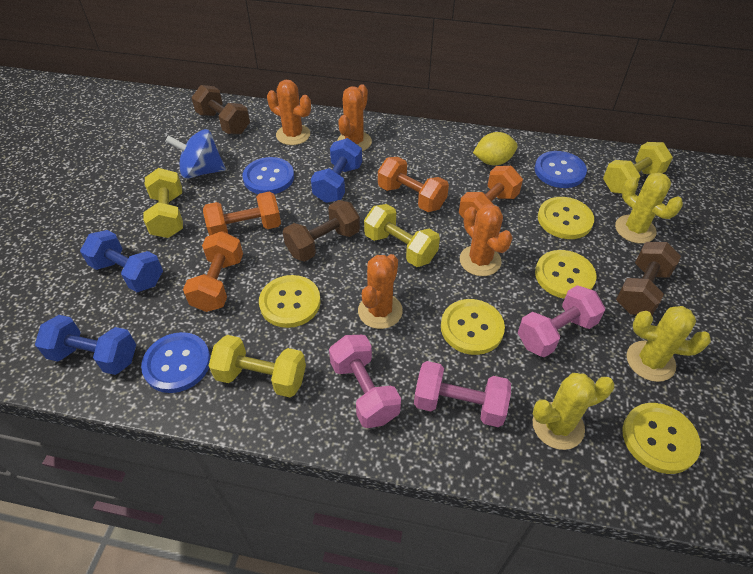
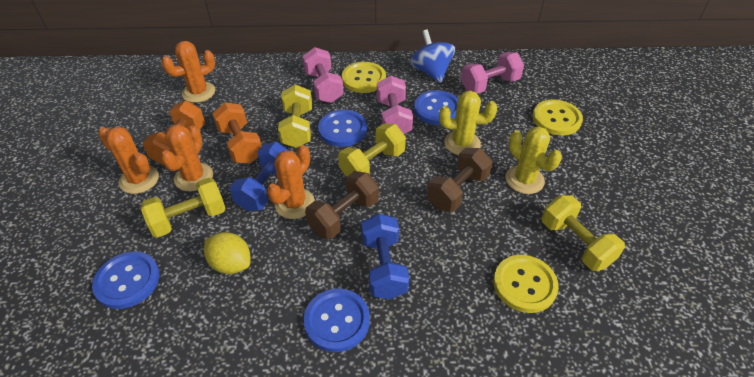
blue button: [141,332,211,393] [243,157,294,194] [534,151,587,188] = 3 -> [92,251,160,309] [304,288,370,352] [318,110,367,147] [414,90,458,125] = 4
blue dumbbell: [35,315,136,375] [80,230,163,292] [311,138,362,203] = 3 -> [230,142,290,211] [361,214,409,299] = 2
brown dumbbell: [191,85,250,134] [283,200,360,262] [616,242,681,315] = 3 -> [305,171,379,239] [427,148,492,212] = 2
orange dumbbell: [183,231,243,312] [203,191,281,236] [378,157,449,212] [459,166,523,219] = 4 -> [143,101,205,165] [212,102,262,163] = 2
yellow button: [259,275,321,328] [441,299,505,355] [535,250,596,299] [538,197,594,239] [622,403,701,474] = 5 -> [342,62,386,93] [493,255,559,313] [532,100,583,136] = 3
yellow cactus: [532,373,615,450] [615,172,683,244] [627,306,711,382] = 3 -> [439,91,497,155] [505,126,562,194] = 2

